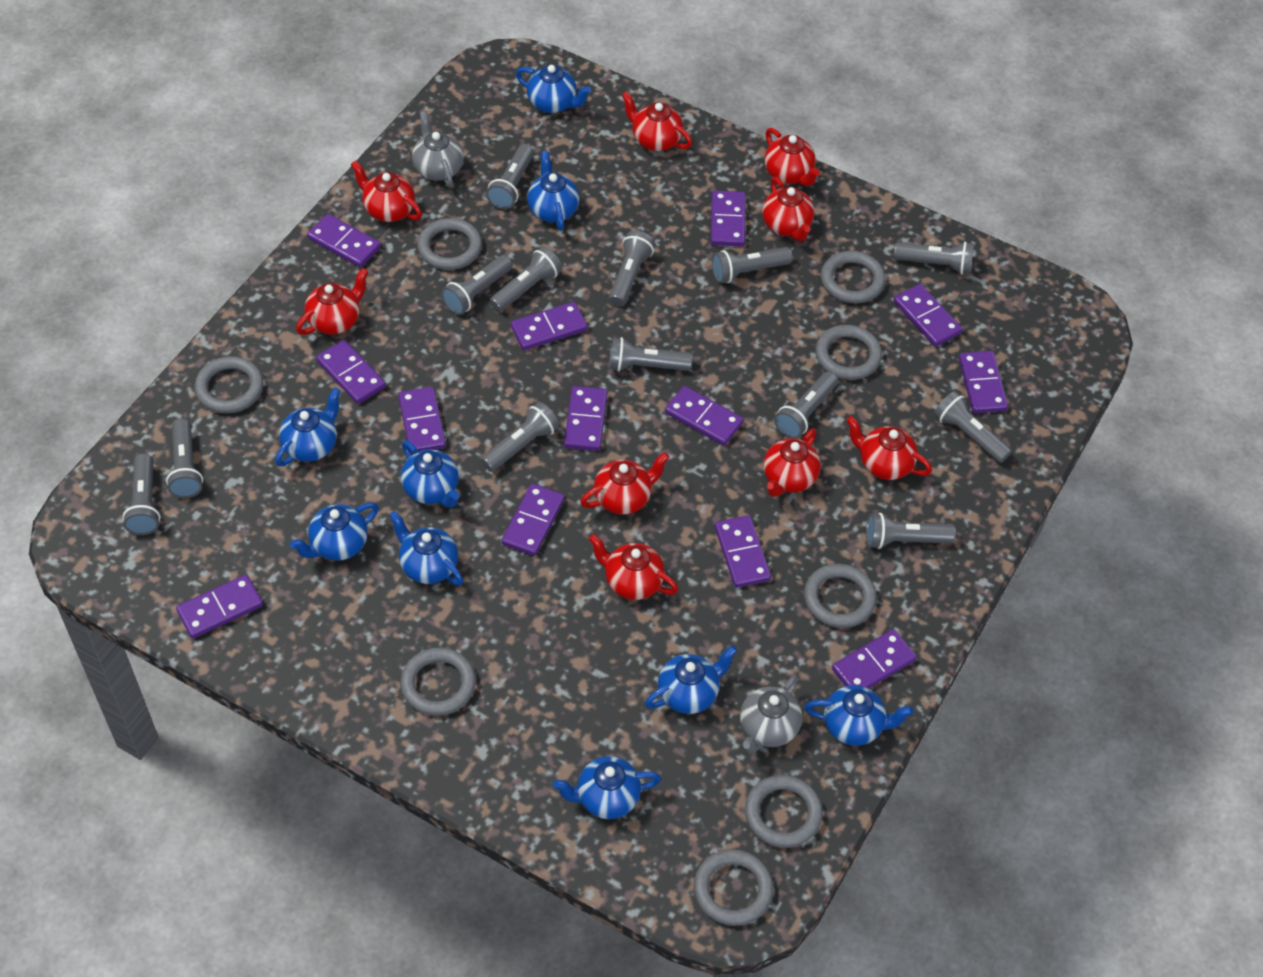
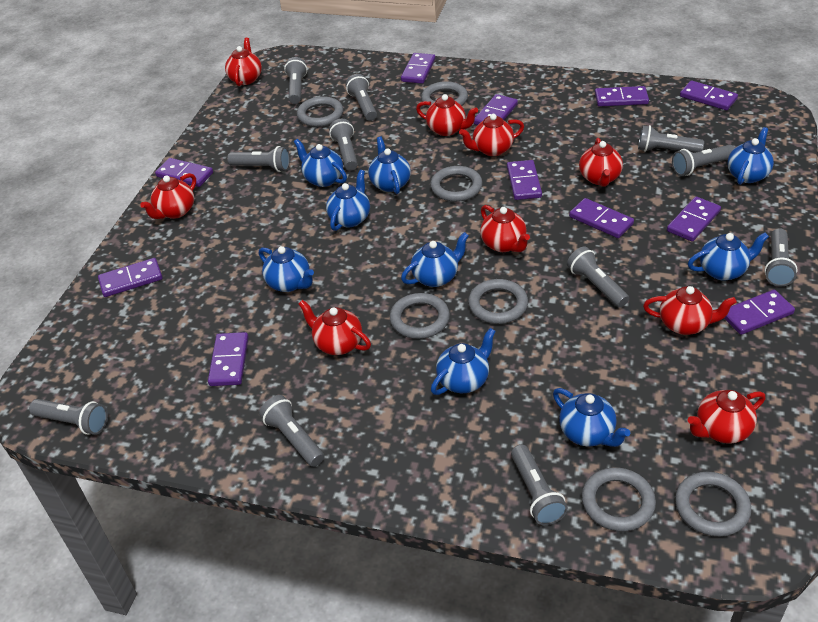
grey flashlight: [123,454,160,535] [166,419,203,498] [441,255,513,315] [481,402,559,472] [486,144,534,209] [489,246,562,312] [609,230,655,306] [609,337,692,372] [712,247,792,283] [774,371,838,439] [866,513,956,549] [894,241,974,275] [934,391,1012,463] = 13 -> [29,399,108,435] [227,146,290,172] [259,395,324,467] [284,57,307,104] [329,119,358,171] [345,74,377,121] [511,445,568,525] [567,246,629,308] [638,125,704,153] [672,145,735,176] [765,228,798,287] = 11
grey ring: [195,356,263,413] [400,647,476,716] [417,218,482,270] [694,849,773,926] [745,775,823,848] [804,564,876,628] [815,325,882,380] [821,251,885,303] = 8 -> [297,96,343,127] [390,293,450,339] [421,81,468,108] [430,166,483,202] [468,279,528,324] [581,467,656,532] [675,472,751,537] = 7
grey teapot: [412,111,463,187] [740,675,802,754] = 2 -> none = 0
purple domino: [176,575,263,638] [307,214,381,267] [316,340,386,404] [398,387,446,453] [502,483,565,556] [511,302,588,350] [564,386,607,451] [665,386,743,445] [711,190,746,246] [715,515,771,588] [832,629,917,689] [894,284,962,347] [959,351,1008,413] = 13 -> [98,258,163,297] [155,158,213,187] [208,332,249,386] [401,53,435,84] [474,94,518,125] [507,160,542,200] [569,198,634,238] [595,86,649,106] [667,197,721,242] [680,81,738,110] [724,290,795,335] = 11

